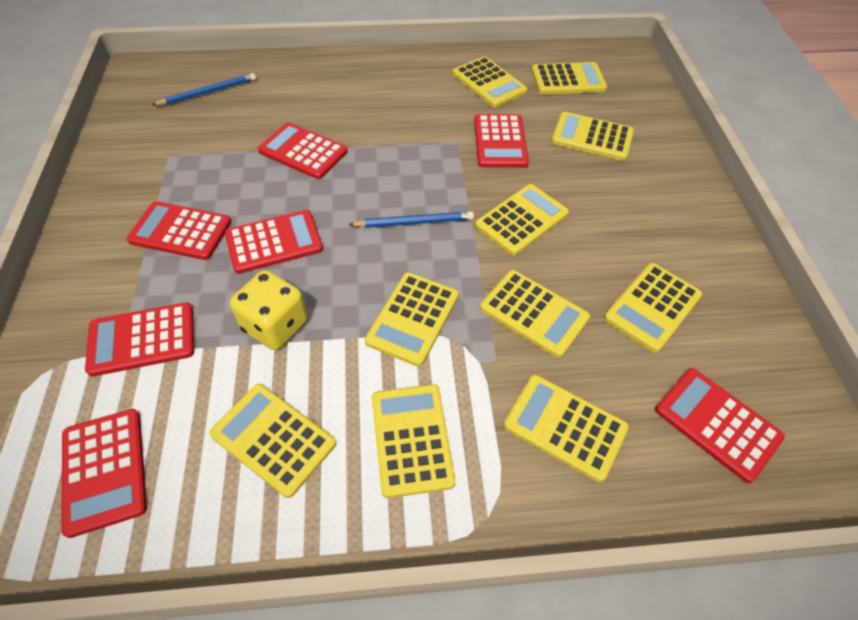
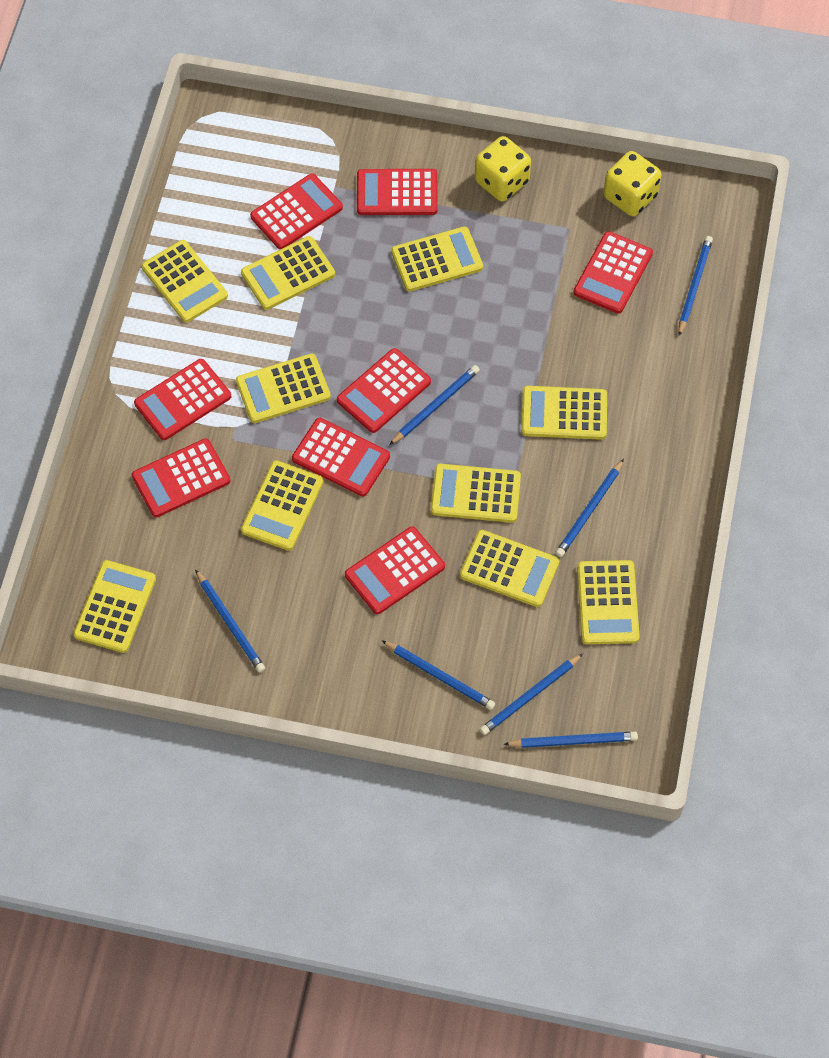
blue pencil: [152,73,256,106] [348,211,474,228] = 2 -> [195,569,265,673] [381,640,495,710] [389,365,479,445] [480,654,583,735] [504,732,638,748] [555,459,624,557] [678,236,713,336] = 7
red calculator: [61,409,147,538] [85,302,194,377] [127,201,232,260] [225,210,323,274] [258,122,348,179] [474,114,529,168] [655,368,785,483] = 7 -> [132,438,231,518] [134,359,231,440] [250,173,343,249] [292,418,390,497] [337,348,431,433] [345,527,445,614] [357,169,438,215] [573,231,653,314] = 8
yellow dice: [230,270,308,350] = 1 -> [475,136,531,202] [603,151,661,216] = 2

